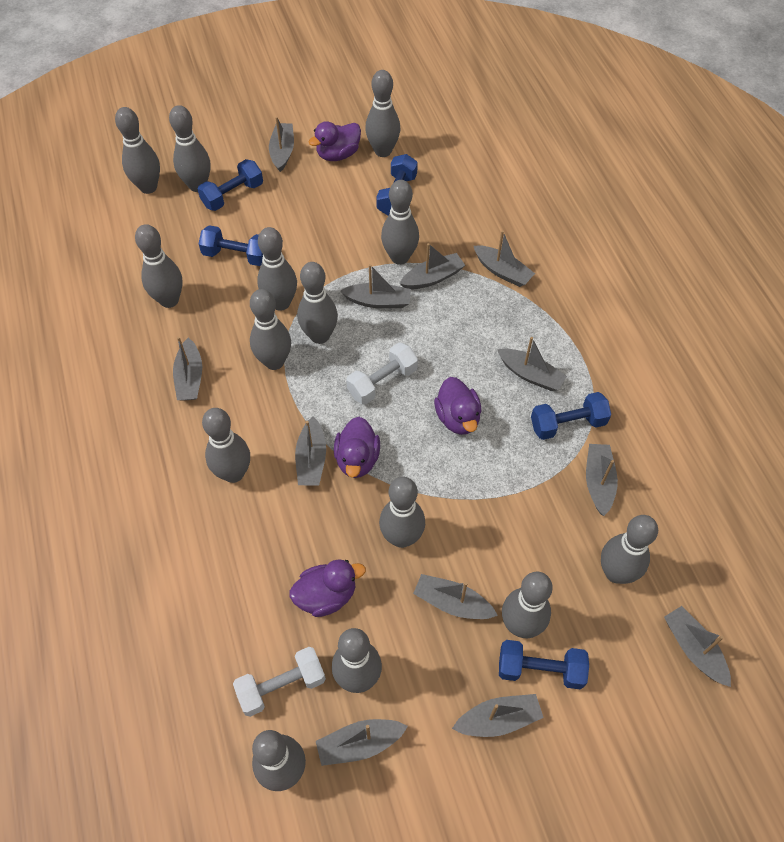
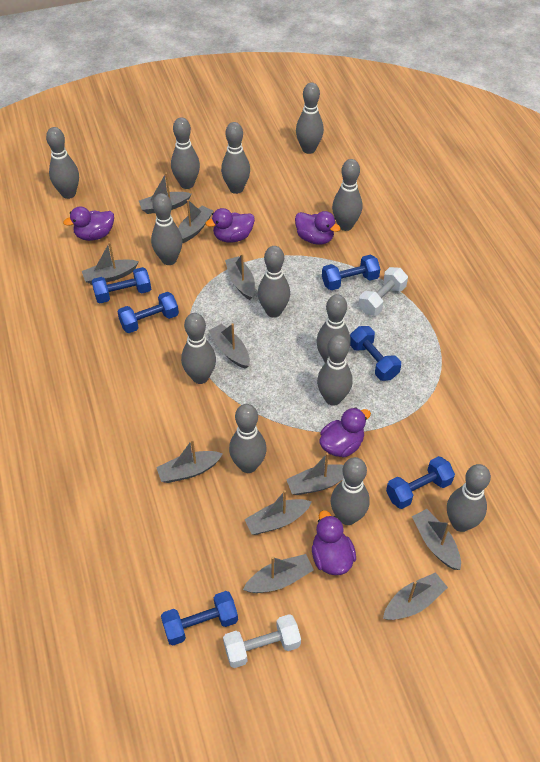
blue dumbbell: [198,159,263,211] [199,225,263,266] [376,154,418,216] [499,640,589,689] [531,392,611,440] = 5 -> [92,267,151,303] [117,292,179,333] [161,591,238,645] [322,255,380,290] [350,326,401,381] [386,456,455,509] = 6
grey boat: [173,337,202,400] [269,117,294,172] [295,417,326,486] [316,719,408,766] [340,264,411,308] [400,243,465,290] [413,574,498,619] [452,694,544,737] [474,230,535,287] [497,337,567,391] [586,444,618,516] [664,606,731,687] = 12 -> [82,242,139,285] [139,173,192,214] [156,439,223,483] [178,200,213,243] [209,323,250,369] [225,254,255,300] [243,554,314,593] [245,490,312,535] [286,453,344,495] [383,572,448,620] [412,509,461,570] = 11
grey bowling pin: [115,107,160,194] [135,224,183,308] [169,105,211,192] [202,408,250,483] [250,289,291,370] [252,730,306,791] [257,227,297,311] [297,262,338,344] [332,628,382,693] [365,70,400,157] [379,477,425,548] [381,180,419,265] [502,572,553,638] [601,515,658,584] = 14 -> [46,127,79,199] [151,193,183,265] [171,117,200,189] [181,313,216,384] [221,122,250,194] [229,404,267,473] [258,246,290,318] [296,83,324,154] [316,294,351,363] [317,335,353,406] [331,457,370,525] [332,159,362,231] [447,464,491,532] = 13
purple duck: [290,559,366,617] [309,121,361,161] [334,417,380,478] [434,377,481,435] = 4 -> [63,207,114,241] [205,208,255,243] [295,211,341,245] [312,510,356,575] [319,408,371,457] = 5

